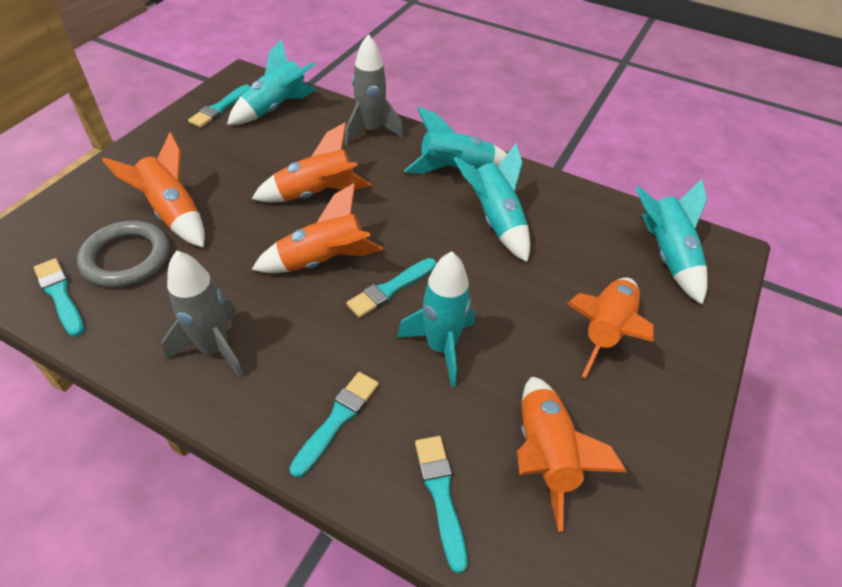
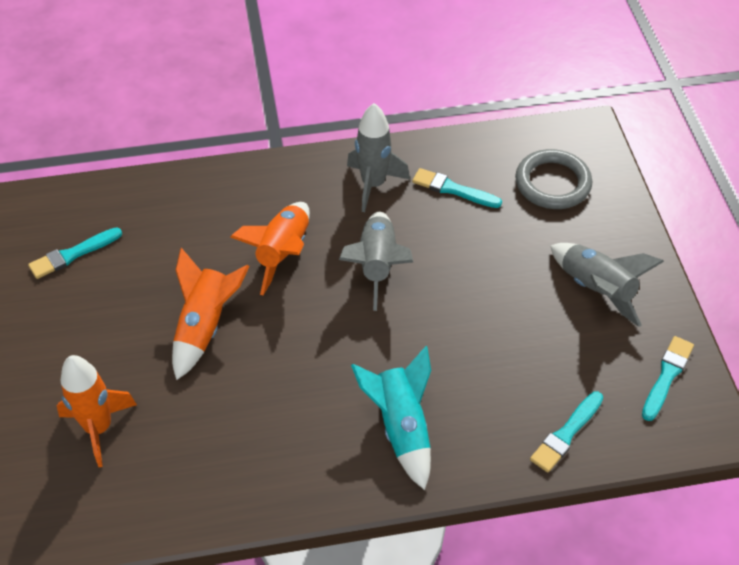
grey rocket: [162,250,244,379] [345,34,404,146] = 2 -> [339,212,413,311] [347,103,410,212] [550,243,664,327] = 3
orange rocket: [102,132,205,248] [251,183,383,273] [252,122,371,202] [517,377,627,532] [567,277,654,378] = 5 -> [57,355,137,467] [172,248,250,380] [230,202,310,295] = 3
turquoise brush: [34,258,84,337] [188,85,250,128] [290,372,379,478] [346,258,436,318] [415,436,467,573] = 5 -> [28,227,122,279] [412,168,502,208] [530,391,603,473] [642,336,694,421] = 4
turquoise rocket: [227,39,316,125] [397,251,475,387] [404,107,507,174] [454,143,530,262] [636,179,708,305] = 5 -> [351,346,431,490] = 1

